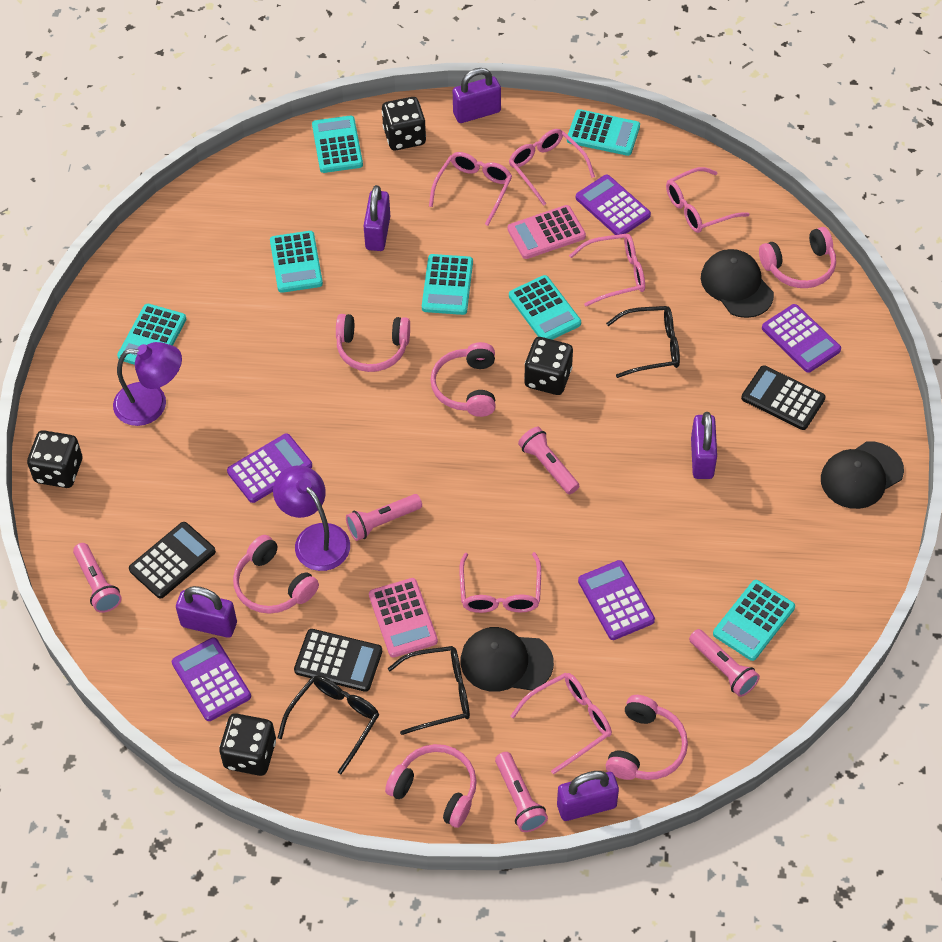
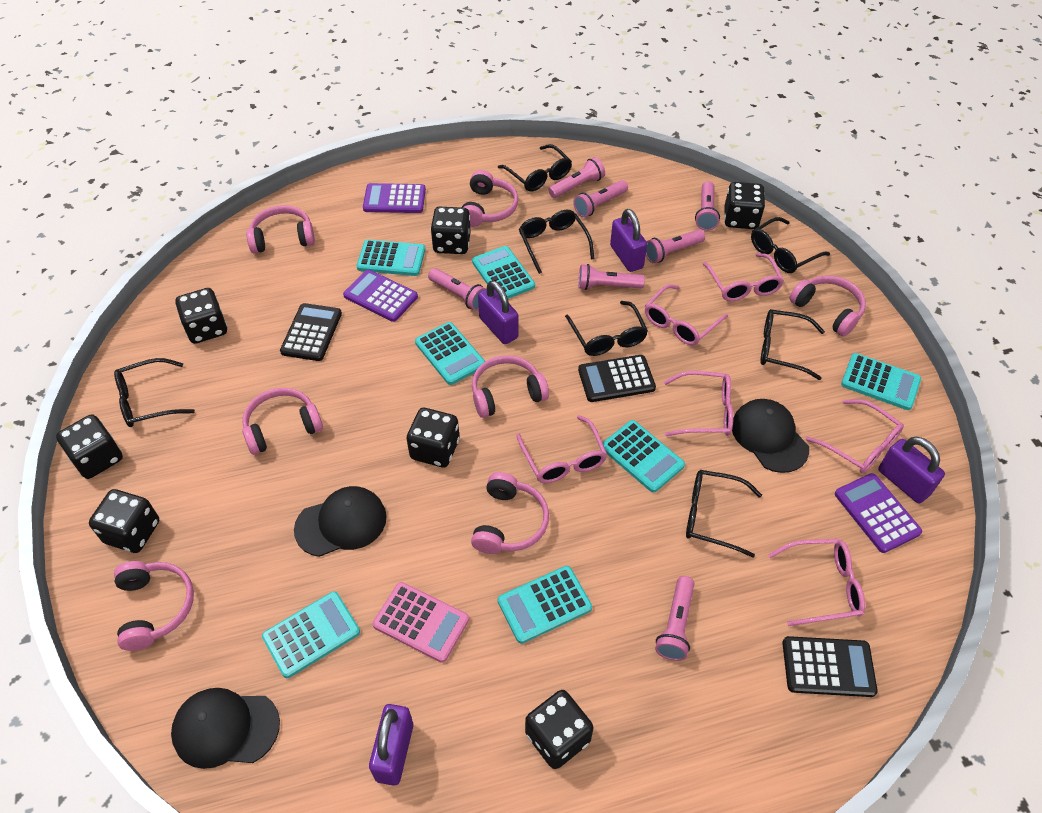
black dice: [27,430,82,488] [219,713,276,776] [382,97,426,150] [524,337,573,395] = 4 -> [56,414,123,479] [89,489,159,553] [175,288,227,344] [406,408,460,467] [431,207,471,254] [525,690,594,769] [724,182,765,229] = 7
black glasses: [278,675,379,774] [388,646,470,735] [606,306,680,378] = 3 -> [114,358,195,427] [498,144,572,191] [519,210,594,274] [565,301,648,356] [686,470,762,558] [751,217,830,273] [760,309,825,380] = 7
pink calculator: [369,578,438,657] [507,205,586,259] = 2 -> [373,582,469,663] = 1
pink flashlight: [73,543,122,613] [346,494,422,541] [495,752,548,832] [518,427,579,494] [689,629,760,697] = 5 -> [428,268,485,311] [548,157,605,198] [573,180,628,217] [578,264,645,290] [646,229,705,263] [655,576,695,661] [695,181,720,231] = 7
pink headphones: [233,535,319,614] [336,314,410,372] [385,744,477,828] [430,342,496,417] [606,695,688,780] [759,227,836,288] = 6 -> [114,561,194,651] [242,388,323,455] [246,205,315,254] [461,170,518,227] [471,472,549,554] [472,355,549,418] [789,275,866,337] = 7
purple calculator: [172,637,251,721] [227,433,312,503] [576,175,651,235] [578,560,655,640] [762,304,841,373] = 5 -> [343,270,418,322] [363,183,426,213] [835,473,922,553] = 3
purple lamp: [113,342,182,426] [273,466,350,571] = 2 -> none = 0
purple padlock: [176,586,237,638] [364,185,390,251] [453,68,501,123] [557,771,619,821] [691,412,717,479] = 5 -> [369,704,413,786] [478,281,518,344] [610,209,647,272] [878,437,945,503] = 4

